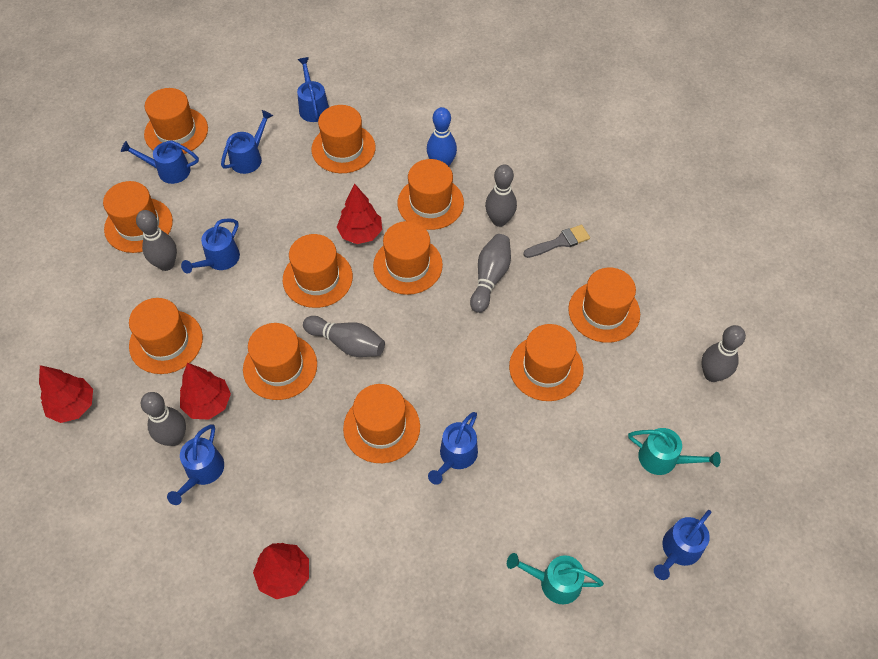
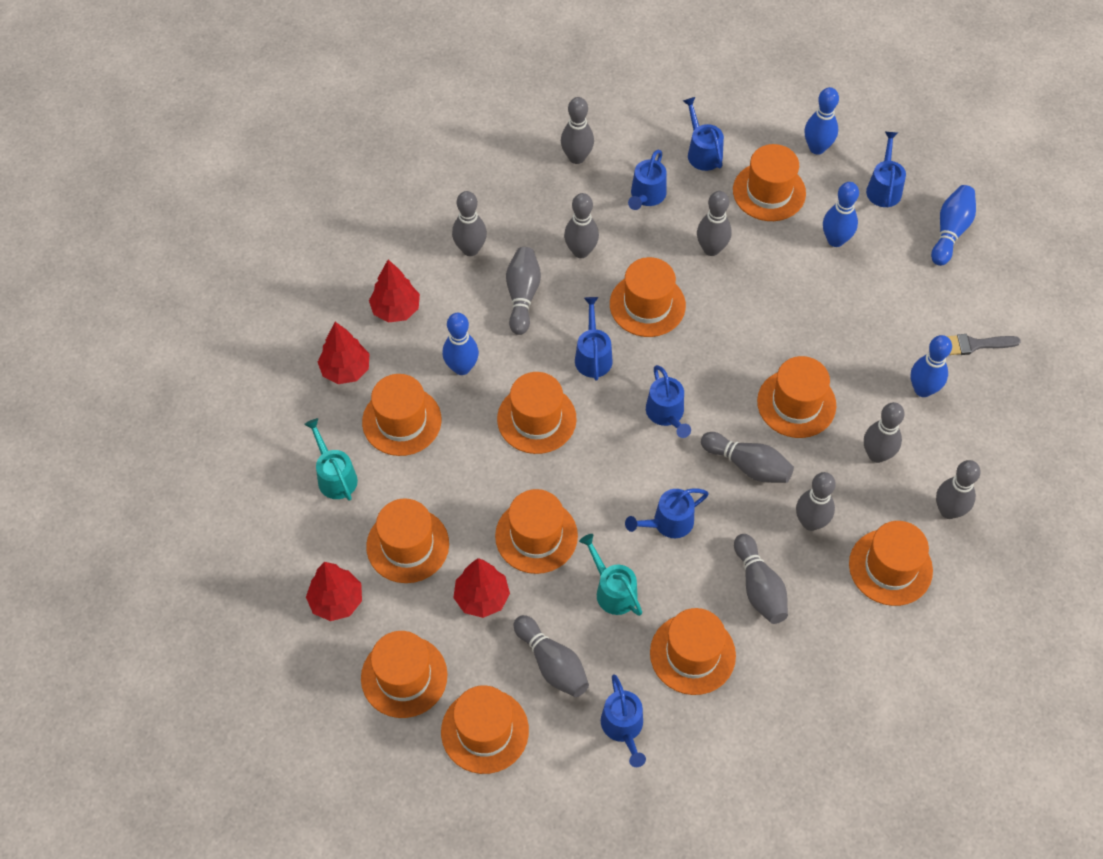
blue bowling pin: [427,107,457,166] = 1 -> [443,313,479,375] [804,87,839,155] [823,182,859,247] [911,335,952,397] [931,185,976,266] = 5
grey bowling pin: [136,210,177,271] [141,392,186,446] [303,316,385,357] [470,234,511,313] [485,164,517,227] [701,325,746,382] = 6 -> [452,191,487,256] [506,247,541,335] [514,615,589,697] [561,97,594,164] [564,193,599,258] [697,191,732,256] [701,432,794,483] [734,534,788,624] [796,472,836,531] [864,402,905,463] [936,460,981,519] = 11

